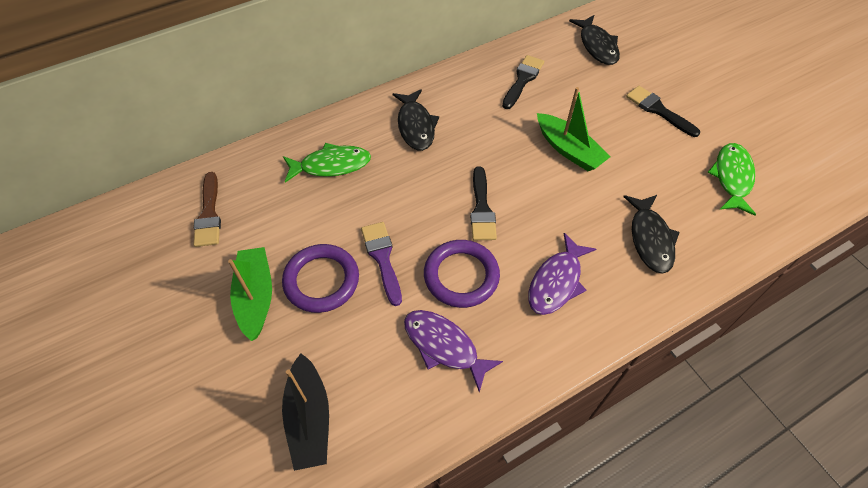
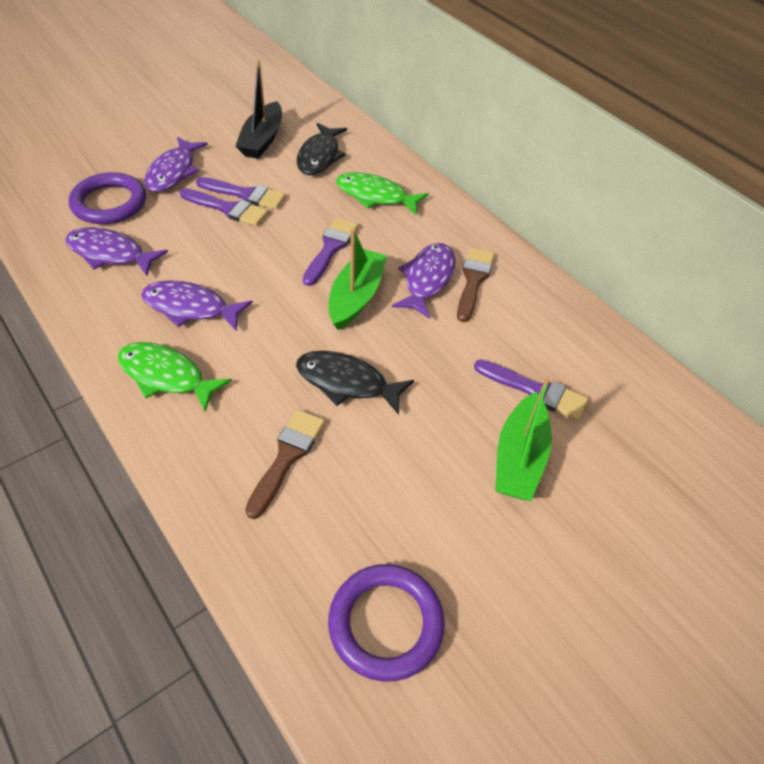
black brush: [470,166,497,240] [502,55,544,109] [626,86,700,137] = 3 -> none = 0
black fish: [392,89,439,151] [569,15,620,65] [623,195,680,274] = 3 -> [296,351,414,415] [297,123,347,175] = 2
brown brush: [194,172,221,247] = 1 -> [245,410,325,519] [457,247,494,322] = 2
purple brush: [361,222,402,306] = 1 -> [180,188,268,226] [196,177,286,210] [303,217,358,286] [474,359,588,421] = 4
purple fish: [404,310,503,392] [528,233,596,315] = 2 -> [65,227,168,276] [141,280,253,331] [145,137,208,192] [392,243,455,319] = 4

